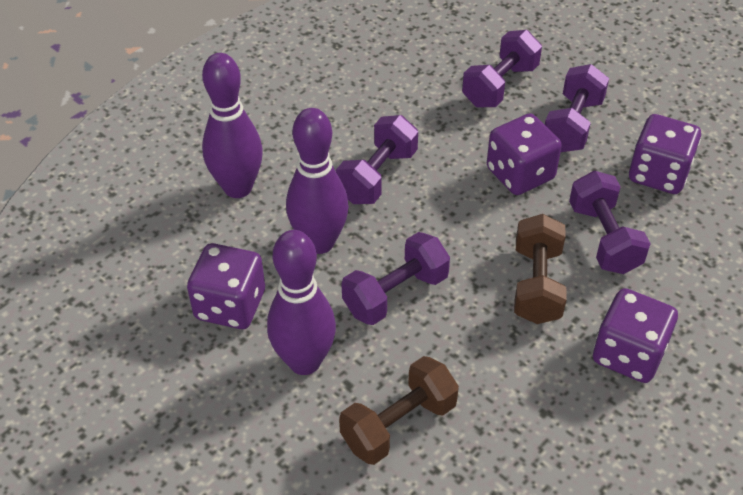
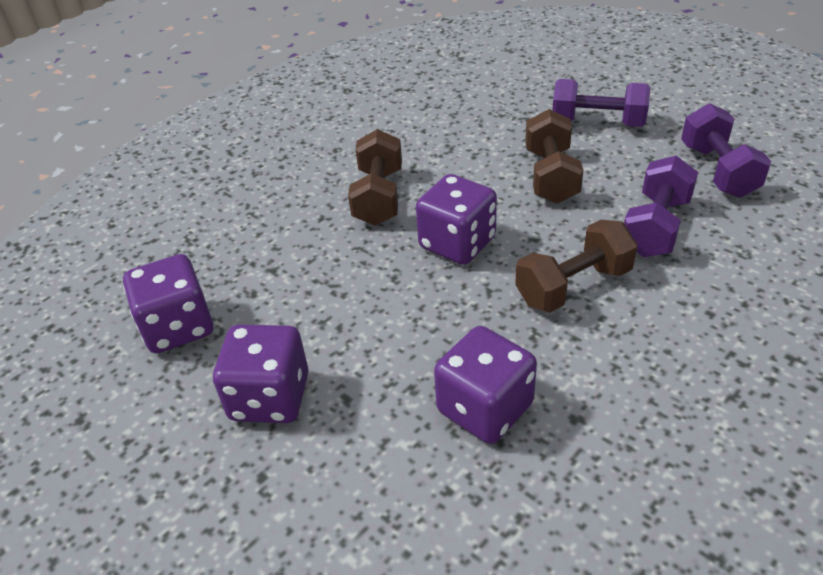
brown dumbbell: [339,356,459,465] [514,214,567,324] = 2 -> [348,129,402,226] [515,220,638,312] [525,109,583,204] = 3
purple bowling pin: [202,53,263,198] [267,230,336,375] [286,108,349,254] = 3 -> none = 0
purple dumbbell: [336,115,418,204] [342,232,450,325] [462,30,542,107] [545,64,609,152] [569,171,651,274] = 5 -> [552,79,651,127] [624,156,698,257] [681,103,771,198] = 3

